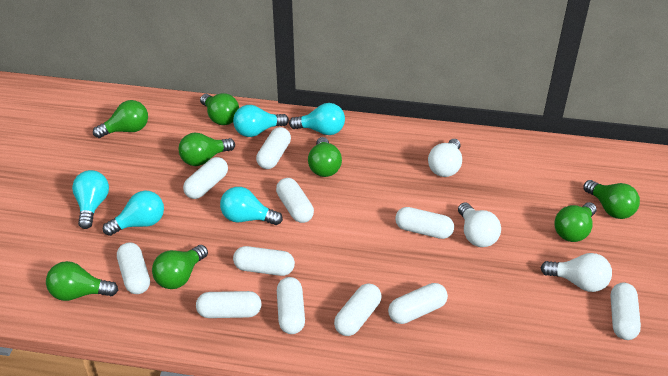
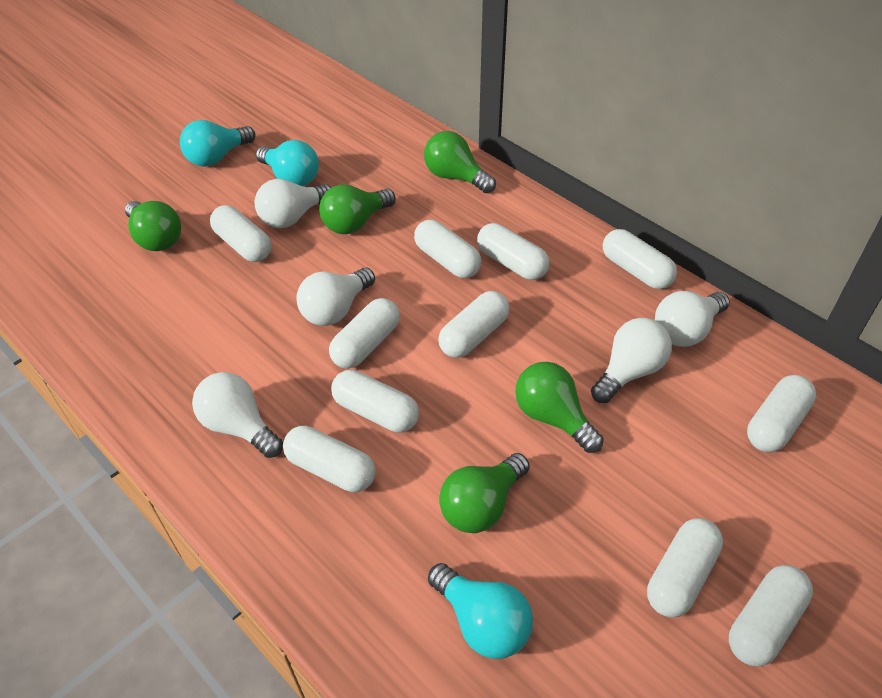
green light bulb: [46,261,118,301] [93,100,148,138] [152,245,208,289] [179,133,235,166] [200,93,239,125] [308,137,342,177] [554,202,597,242] [583,180,640,219] = 8 -> [125,201,181,251] [319,184,395,234] [424,131,496,193] [439,453,530,533] [515,362,604,453] = 5
turquoise light bulb: [72,170,109,229] [103,191,164,236] [220,187,283,225] [233,105,289,137] [289,103,345,135] = 5 -> [180,120,256,167] [256,140,319,186] [428,563,533,659] = 3
white light bulb: [428,139,462,177] [458,202,501,247] [541,253,612,292] = 3 -> [192,372,283,458] [255,179,332,228] [296,268,375,326] [591,318,672,403] [655,291,730,347] = 5

